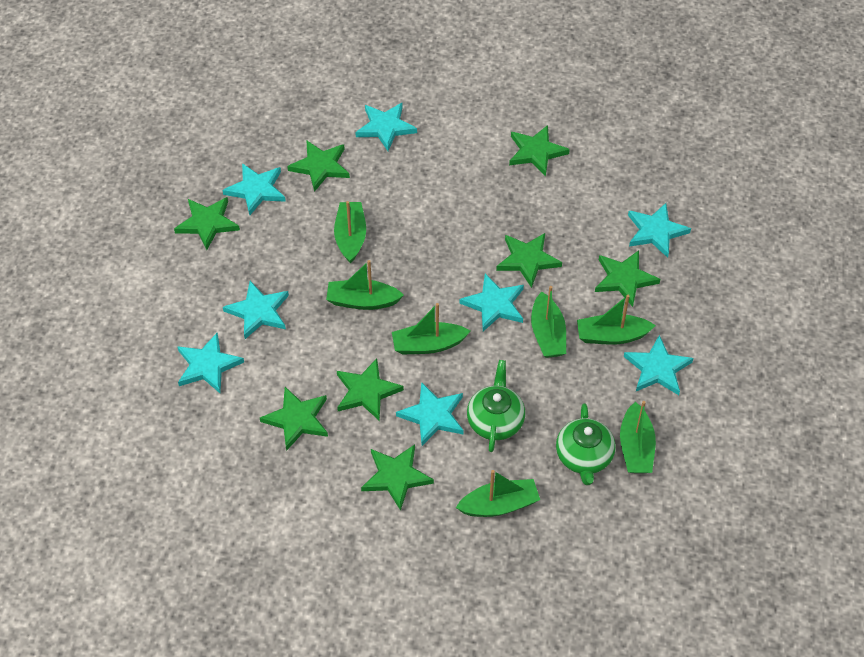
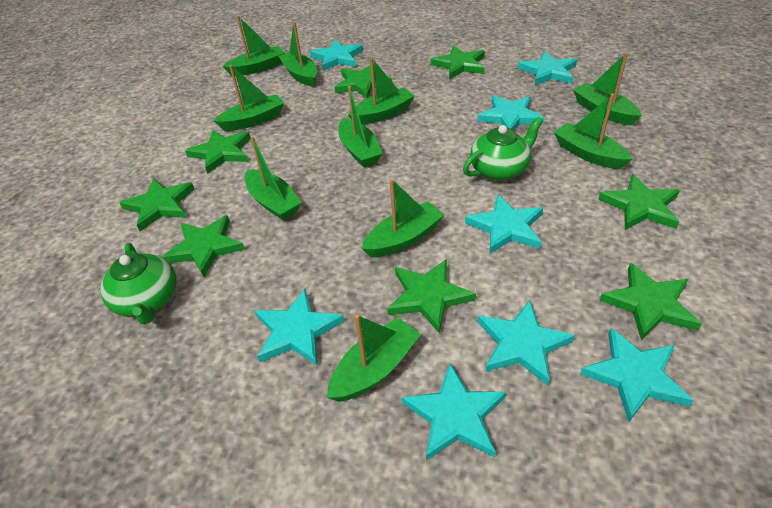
green boat: [326,260,404,310] [334,201,366,264] [392,303,470,355] [456,470,540,517] [531,286,566,358] [577,295,656,345] [620,401,656,473] = 7 -> [214,65,284,131] [222,16,285,76] [245,136,302,221] [279,22,317,87] [327,314,421,402] [339,86,383,167] [348,57,415,125] [362,179,444,257] [554,94,632,169] [573,53,642,125] = 10

